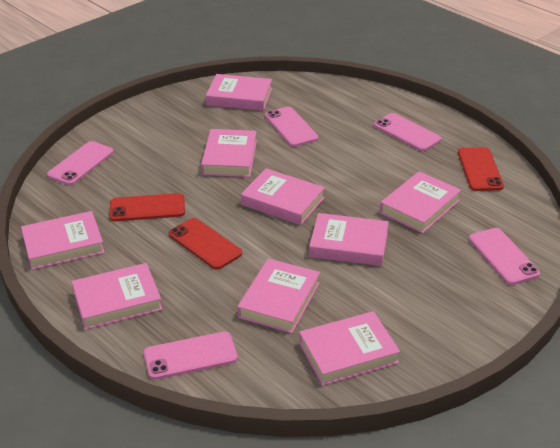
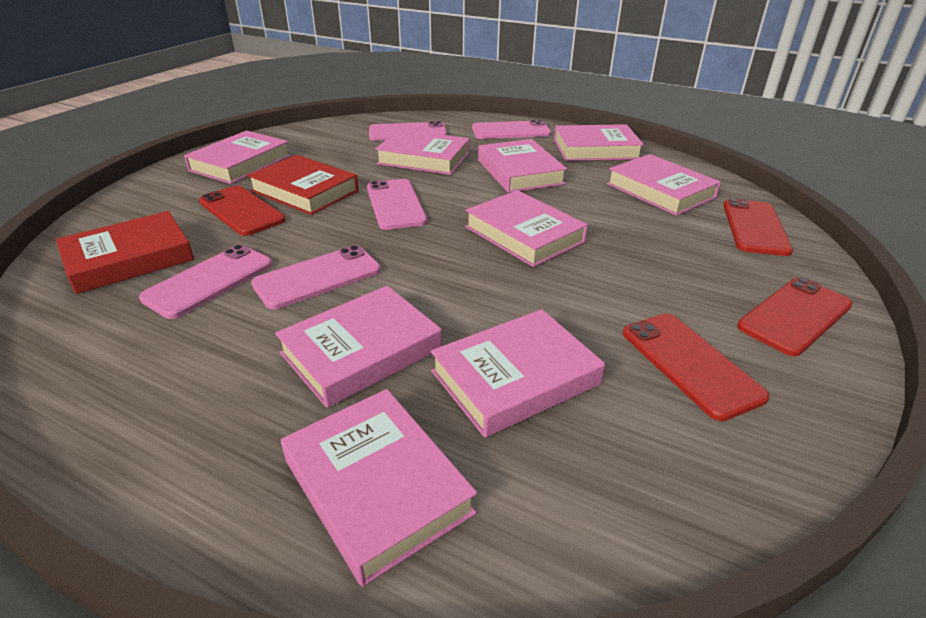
red book: none = 0 -> [56,211,194,294] [247,155,359,215] = 2
red phone: [109,193,185,221] [169,218,242,270] [458,147,504,191] = 3 -> [199,186,286,236] [623,313,769,421] [723,198,793,256] [737,277,853,356] = 4

